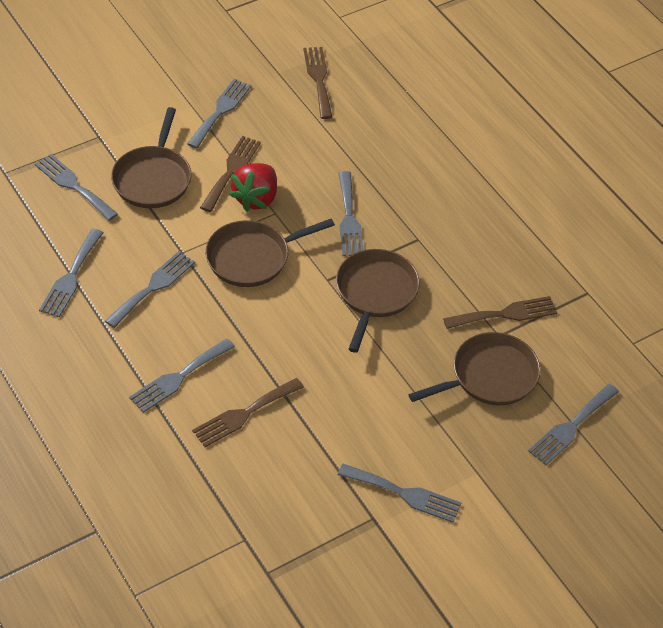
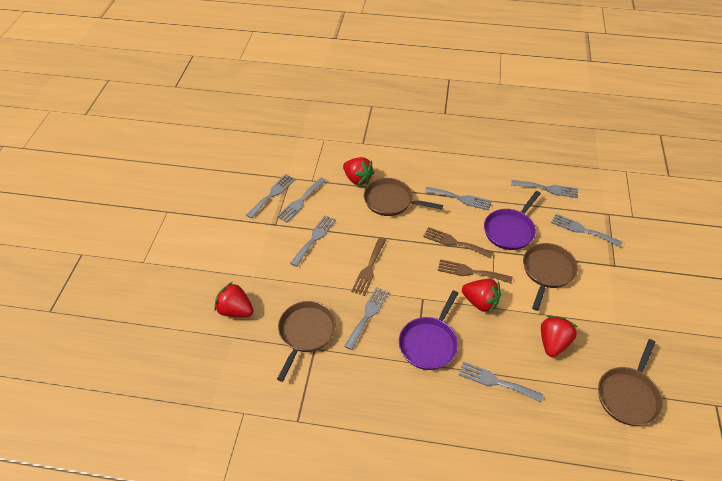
brown fork: [192,378,304,447] [200,136,261,212] [303,47,332,119] [443,296,557,329] = 4 -> [351,237,386,296] [423,227,494,258] [438,259,512,283] = 3
purple pan: none = 0 -> [399,290,458,370] [484,191,541,250] = 2
red strawberry: [229,163,277,212] = 1 -> [214,282,254,317] [343,157,374,186] [462,279,501,313] [541,316,577,357] = 4

